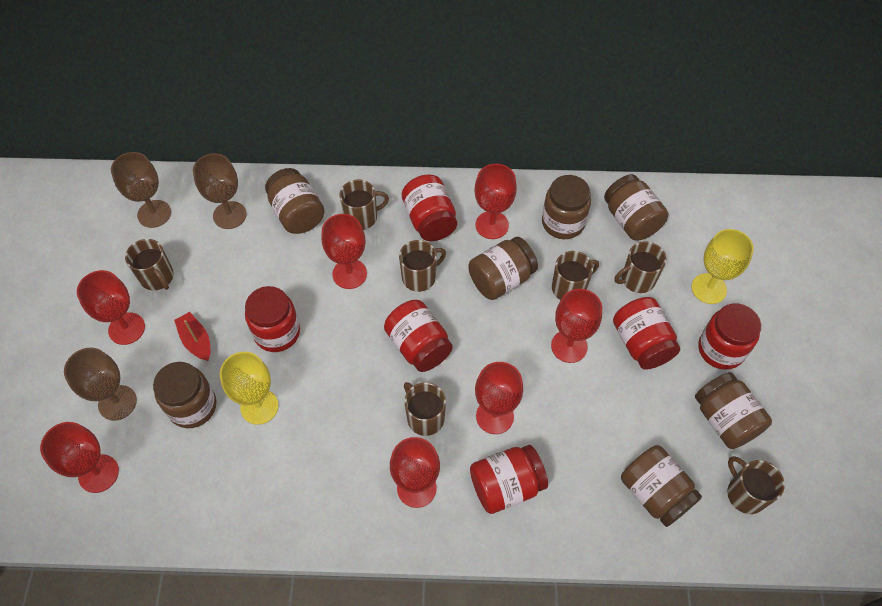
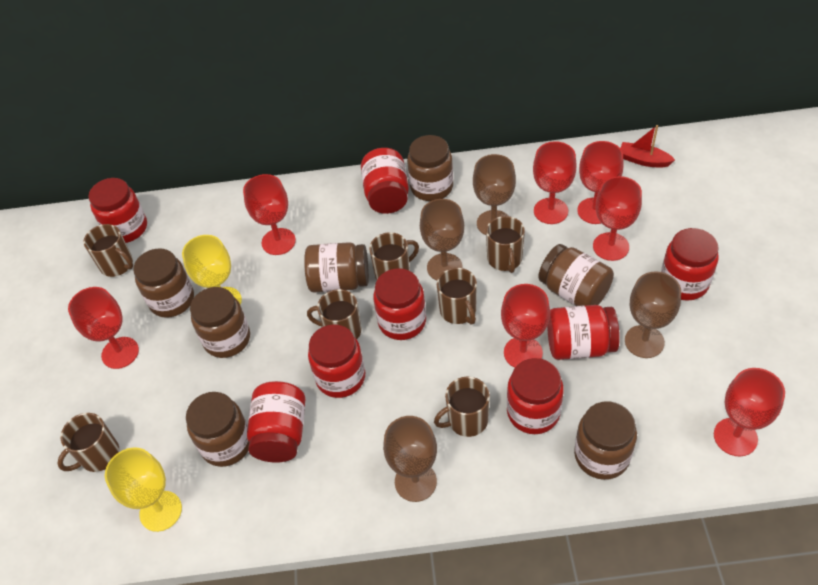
brown goblet: [64,348,137,421] [111,152,171,228] [193,153,247,229] = 3 -> [383,416,437,502] [420,199,464,280] [473,154,516,235] [625,271,681,358] = 4
red jar: [245,286,300,352] [384,300,453,372] [402,175,457,241] [470,445,548,514] [613,297,680,370] [698,303,761,370] = 6 -> [89,178,147,243] [247,381,305,462] [308,324,365,398] [361,148,409,214] [373,268,426,340] [507,358,564,434] [547,305,620,360] [661,228,719,301] = 8

